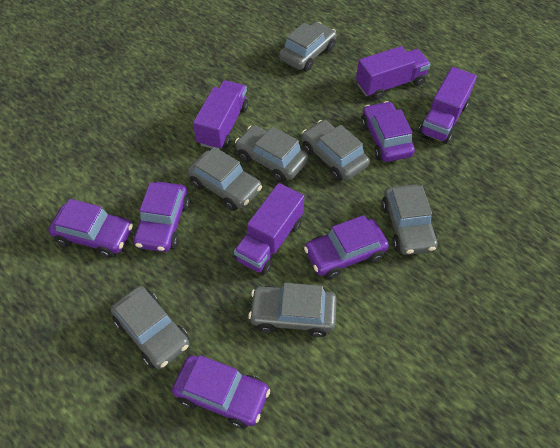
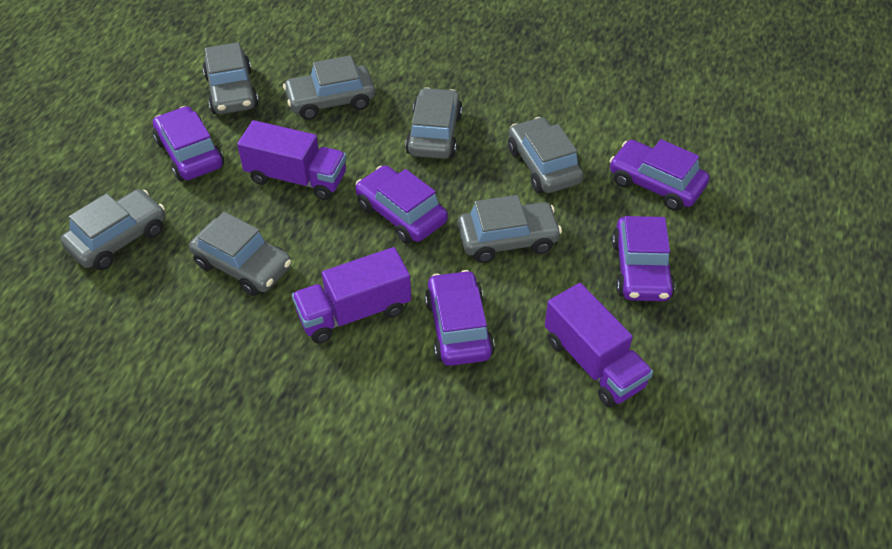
purple truck: [193,80,248,149] [234,183,304,275] [356,46,431,100] [419,67,477,144] = 4 -> [237,120,346,200] [292,247,411,344] [545,283,653,407] = 3

